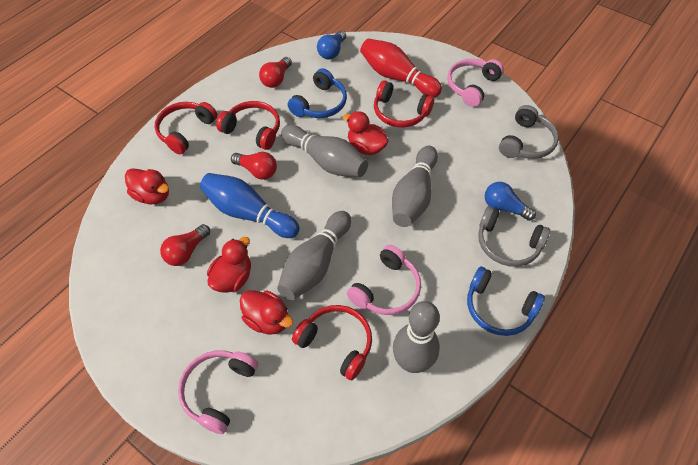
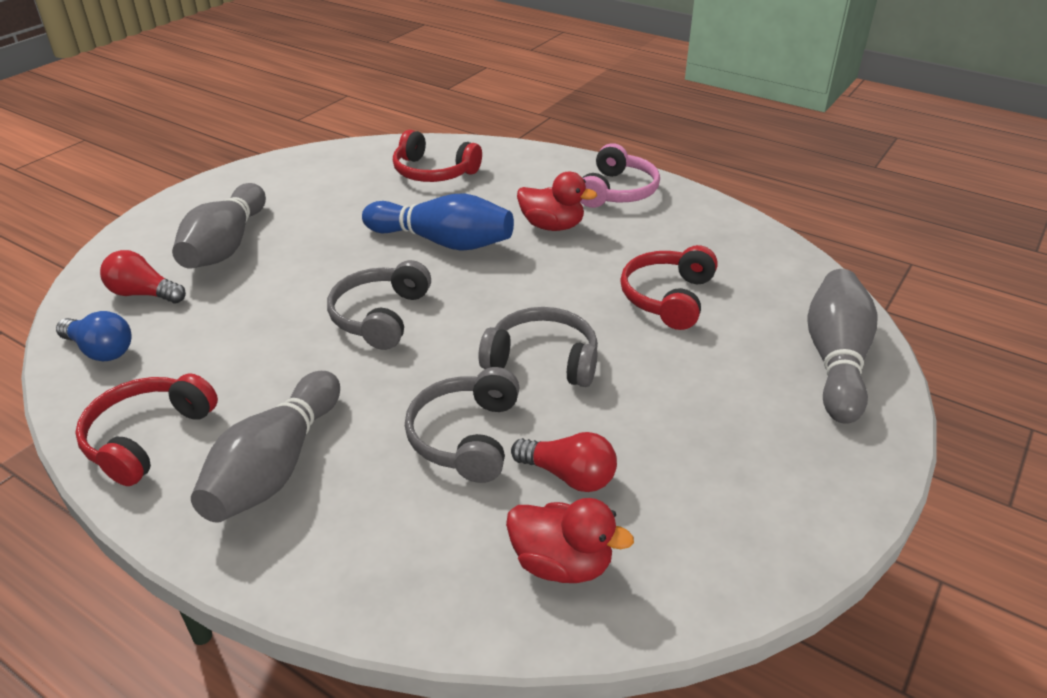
blue headphones: [288,68,347,118] [467,267,545,336] = 2 -> none = 0
blue light bulb: [317,30,346,59] [485,182,536,221] = 2 -> [56,311,132,361] = 1
grey bowling pin: [277,211,351,300] [281,125,368,177] [392,146,438,227] [393,301,440,373] = 4 -> [172,183,266,269] [191,371,340,523] [807,269,878,424] = 3
grey headphones: [478,206,550,267] [499,105,559,159] = 2 -> [327,260,431,350] [405,367,520,483] [478,307,598,387] = 3
pink headphones: [178,350,258,434] [347,245,421,315] [447,59,504,107] = 3 -> [580,143,660,208] = 1
red bowling pin: [360,38,442,97] = 1 -> none = 0
red duck: [125,168,169,204] [207,237,251,293] [240,290,293,334] [342,111,389,155] = 4 -> [506,498,634,583] [517,172,597,231] = 2
red headphones: [155,102,218,154] [216,101,280,150] [292,305,372,380] [374,80,434,127] = 4 -> [75,373,218,486] [393,130,482,182] [620,245,718,330] = 3
red light bulb: [160,224,210,266] [231,152,277,180] [259,57,292,88] = 3 -> [100,250,186,303] [511,432,617,492] = 2

